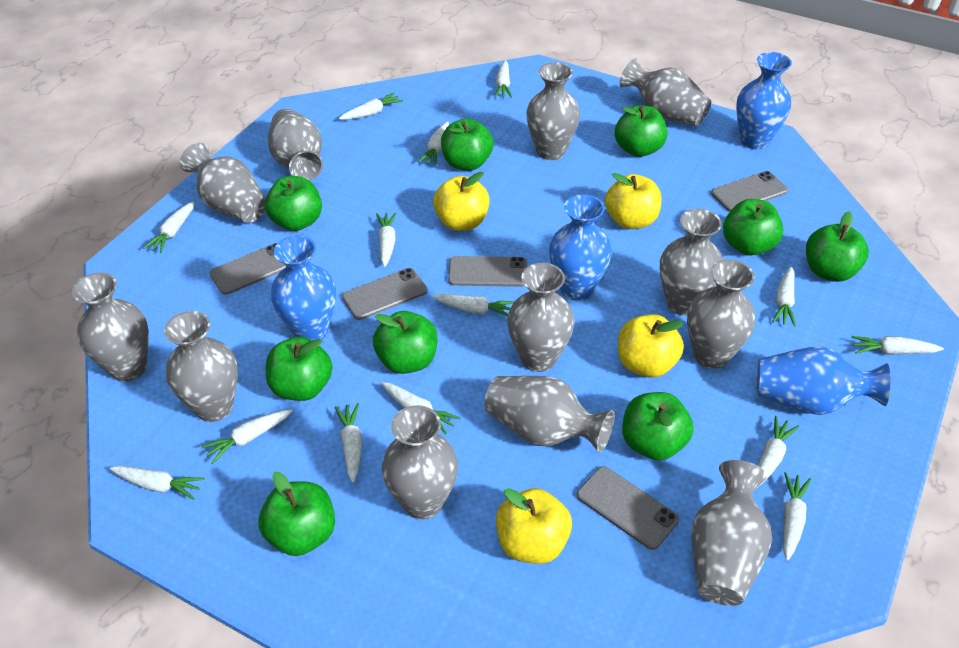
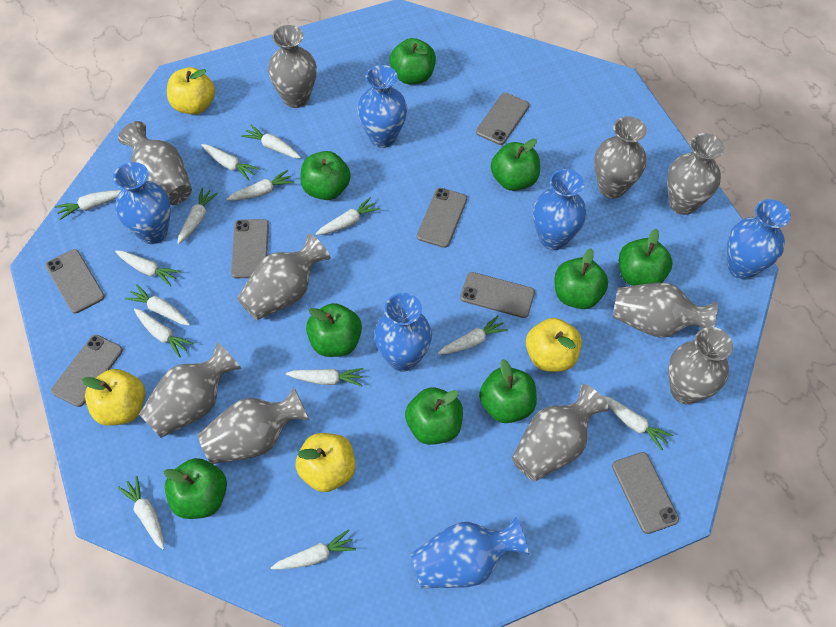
blue vase: [271,235,336,340] [549,194,612,300] [736,52,792,149] [757,346,890,415] = 4 -> [113,162,171,244] [357,65,407,148] [374,293,432,372] [410,517,529,588] [533,169,587,250] [727,199,791,280] = 6
grey phone: [210,243,286,295] [342,268,428,320] [448,256,527,287] [577,466,679,550] [711,171,788,212] = 5 -> [45,249,105,313] [51,335,123,407] [231,219,269,278] [417,188,467,248] [460,272,535,318] [476,93,529,145] [612,452,679,534] = 7
grey vase: [72,272,149,382] [164,311,238,422] [180,143,265,223] [268,109,323,180] [382,405,458,520] [484,376,615,453] [507,263,574,372] [526,62,580,160] [620,58,711,126] [660,209,723,316] [687,259,756,369] [692,460,772,606] = 12 -> [118,121,192,205] [139,343,241,438] [198,388,309,464] [237,234,331,320] [268,25,317,108] [512,384,609,481] [594,116,647,198] [613,283,718,338] [667,133,724,215] [668,327,733,404] = 10

